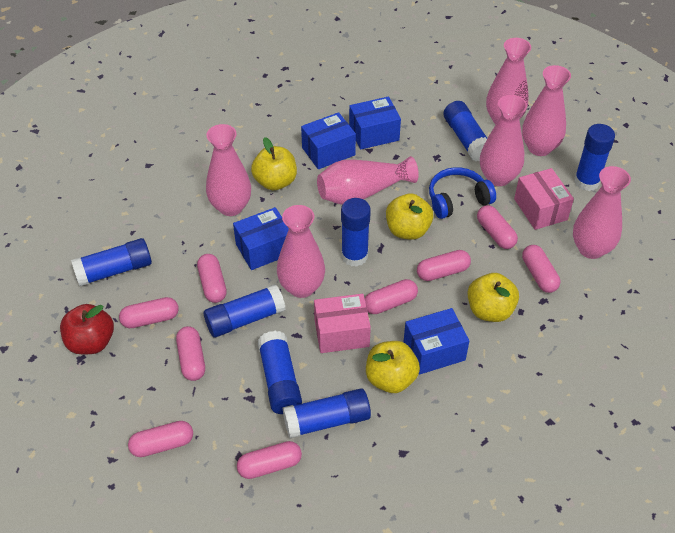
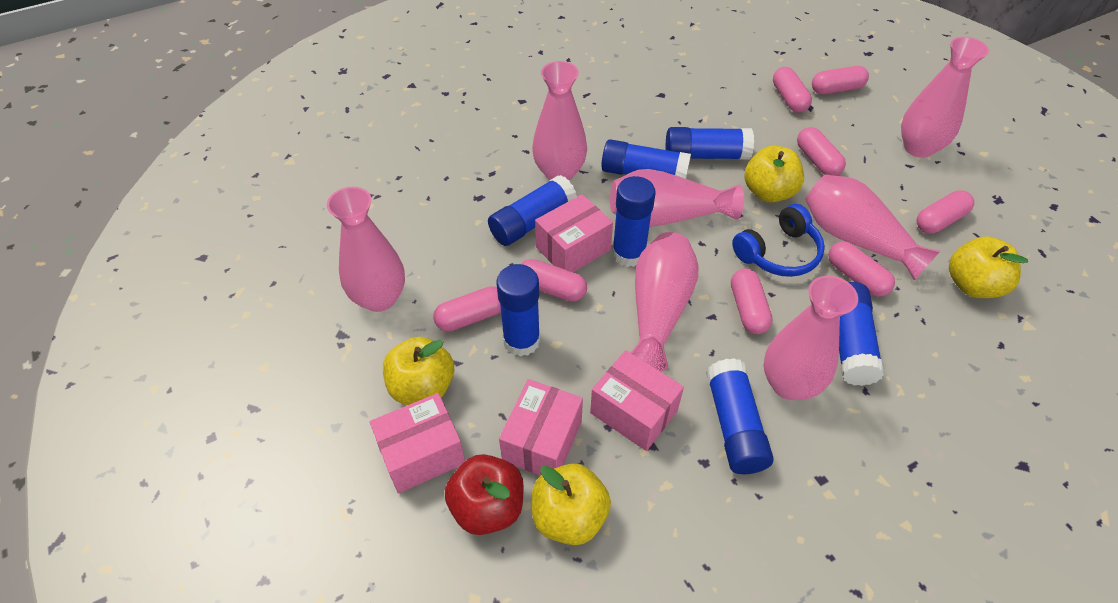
blue box: [233,207,289,270] [301,112,356,169] [349,96,401,150] [404,308,469,375] = 4 -> none = 0
pink box: [314,294,371,353] [514,168,574,230] = 2 -> [370,393,465,493] [499,379,583,476] [535,194,613,272] [590,350,684,451] = 4
pink capsule: [119,297,179,328] [128,421,193,457] [176,326,205,381] [197,254,227,303] [237,441,302,479] [365,279,418,314] [417,250,471,281] [477,205,518,249] [522,245,560,293] = 9 -> [433,286,501,332] [521,259,587,302] [731,268,772,334] [773,67,812,113] [797,127,846,176] [812,66,869,95] [828,241,895,297] [916,190,974,234] = 8

